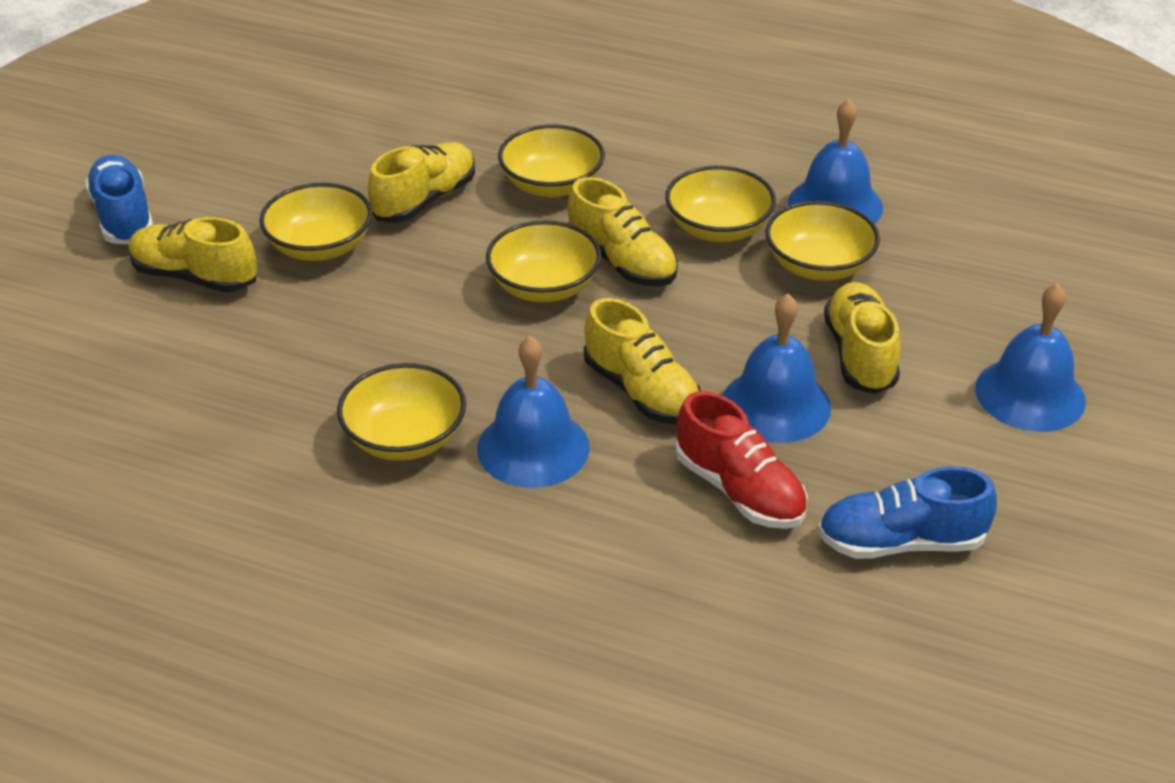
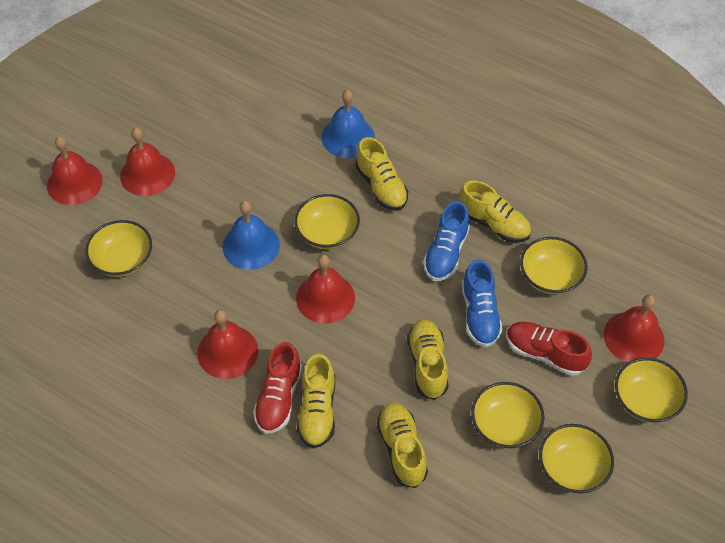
blue bell: [477,336,590,488] [723,294,831,443] [788,99,883,224] [975,283,1086,432] = 4 -> [223,201,280,270] [321,90,375,158] = 2
red bell: none = 0 -> [47,136,103,205] [120,127,175,196] [197,310,258,379] [296,254,355,324] [604,295,664,362] = 5
red shoe: [675,391,808,529] = 1 -> [253,342,302,434] [506,322,592,376] = 2

